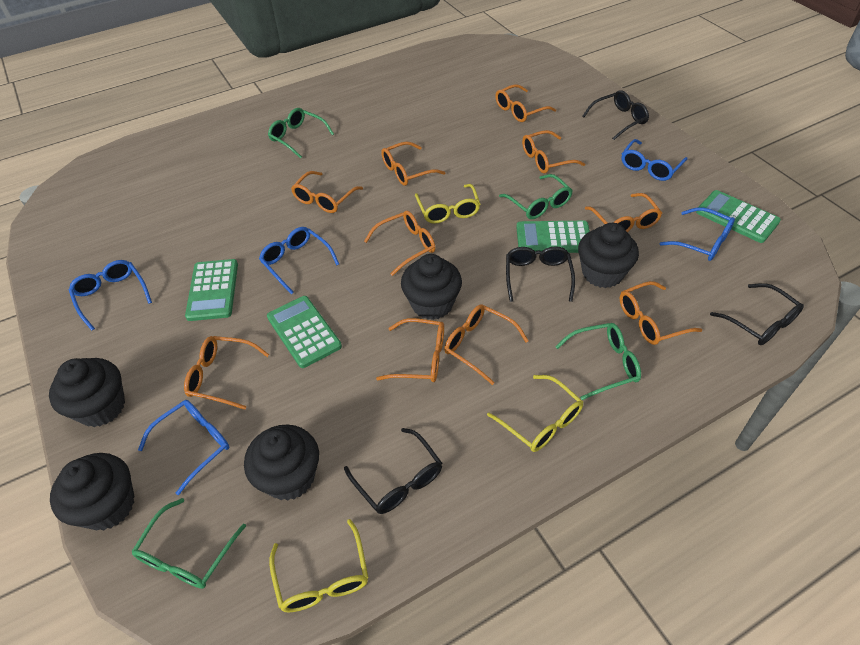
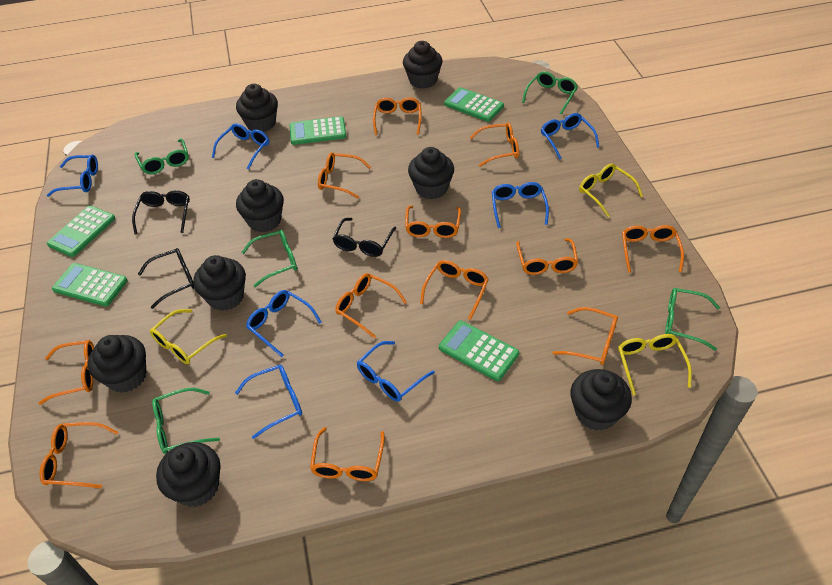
black cupcake: [49,358,125,427] [50,453,135,530] [244,425,319,501] [401,254,462,320] [578,223,639,288] = 5 -> [88,335,146,393] [156,442,221,507] [193,255,246,311] [236,84,278,132] [236,179,284,232] [403,41,442,89] [408,147,454,199] [570,369,632,431] = 8
black glasses: [344,428,442,514] [506,246,575,302] [582,90,649,140] [710,283,804,345] = 4 -> [132,190,190,234] [138,248,194,309] [332,218,396,257] = 3
blue glasses: [69,260,152,331] [138,400,229,495] [259,227,339,294] [621,139,688,181] [660,207,735,261] = 5 -> [47,155,98,197] [212,123,269,170] [235,365,302,439] [246,290,321,357] [357,341,435,402] [492,182,549,228] [541,113,599,160] = 7
green calculator: [185,259,238,321] [267,296,342,368] [516,221,590,253] [696,190,781,243] = 4 -> [47,206,115,257] [52,263,128,306] [290,116,346,145] [439,321,519,381] [444,87,504,122] = 5
green glasses: [132,498,246,589] [268,108,334,159] [499,174,573,219] [555,323,641,400] = 4 -> [134,138,188,174] [152,388,220,454] [241,230,297,287] [522,71,578,115] [665,288,720,351] = 5
orange glasses: [184,336,269,410] [291,171,363,213] [364,211,436,276] [376,318,444,382] [381,142,446,186] [444,304,529,385] [495,84,556,122] [522,130,585,173] [585,193,662,232] [620,281,702,345] = 10 -> [38,340,94,405] [40,422,118,489] [310,427,385,481] [318,152,372,199] [335,273,407,338] [373,97,421,135] [405,205,461,238] [420,260,489,320] [470,122,519,167] [516,238,578,275] [552,307,618,365] [622,225,684,273] = 12

